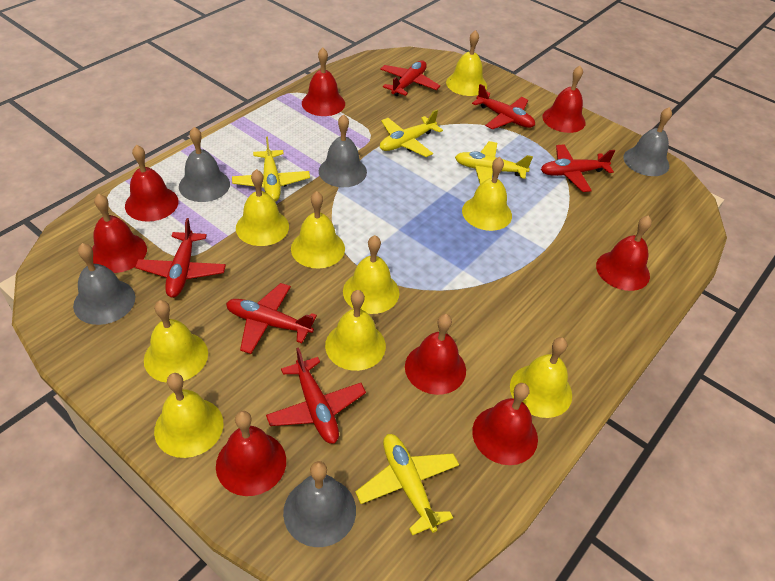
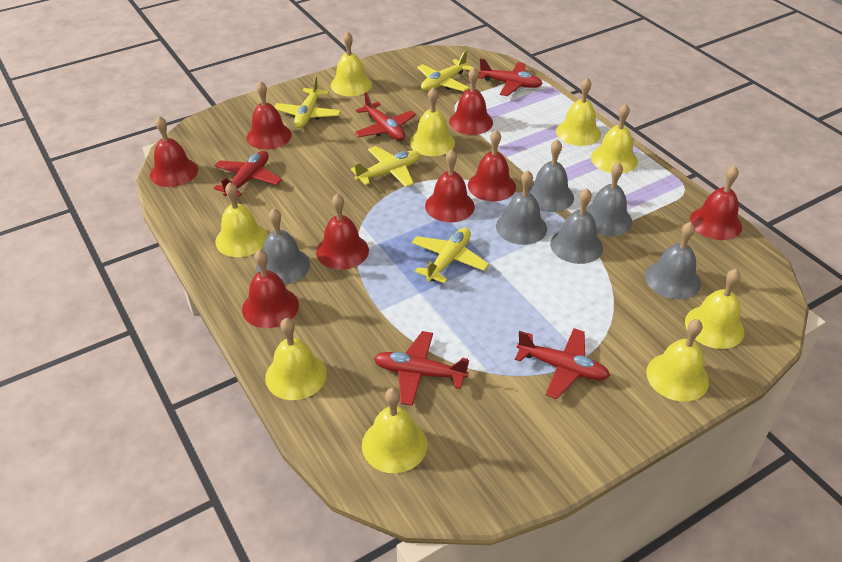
grey bell: [73,243,135,325] [179,127,230,202] [283,461,356,547] [319,114,367,187] [623,107,672,176] = 5 -> [256,208,310,285] [496,170,547,245] [528,139,574,212] [550,188,603,264] [586,162,632,237] [645,222,701,299] = 6
red plane: [135,218,226,298] [226,283,317,354] [266,347,366,444] [380,61,440,96] [472,84,535,130] [541,144,615,192] = 6 -> [214,151,282,197] [354,92,416,141] [374,331,469,406] [478,58,543,96] [515,328,610,399] = 5

